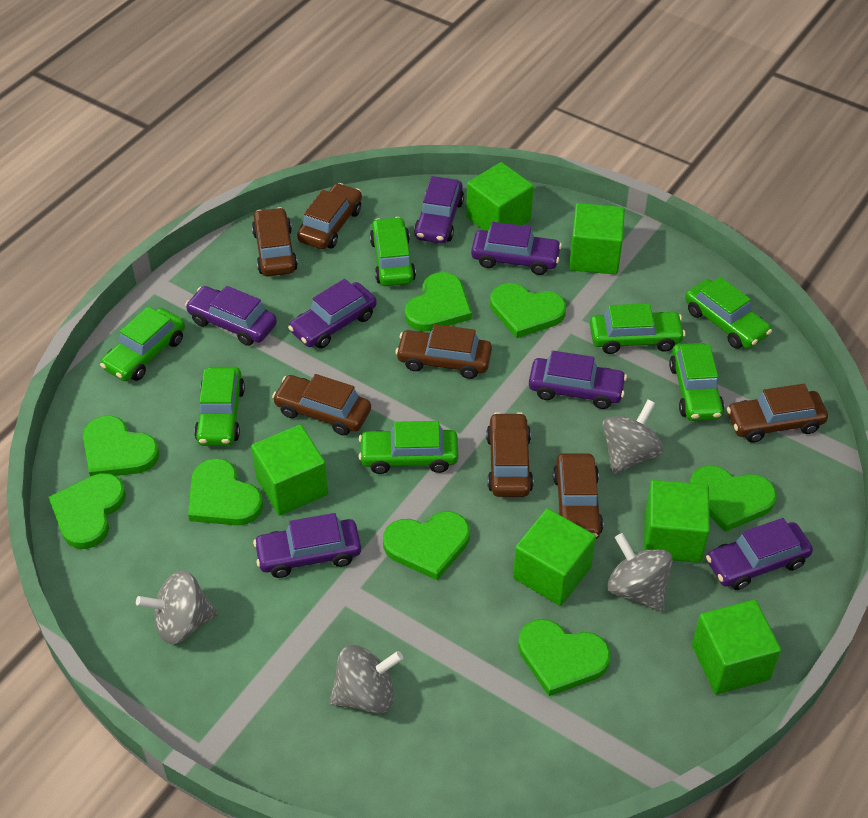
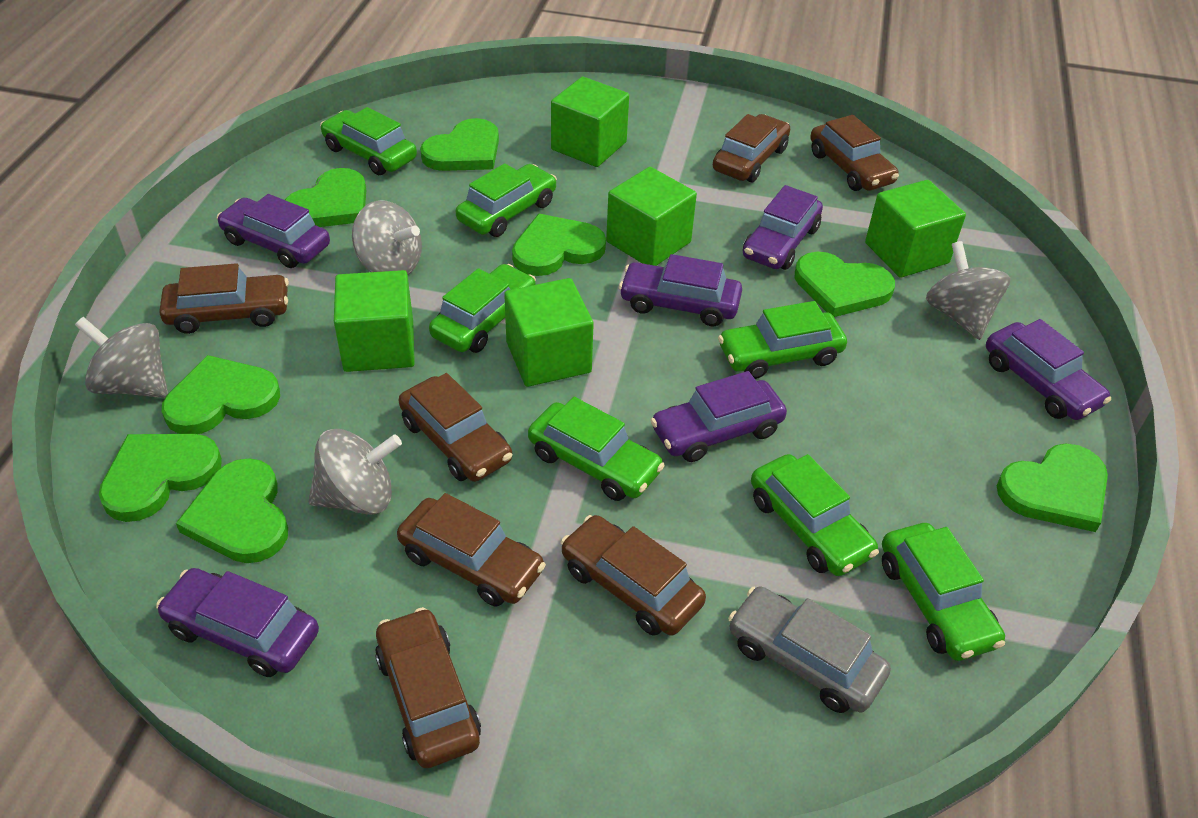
green cube: [251,424,328,516] [466,162,534,231] [513,508,596,606] [569,203,625,275] [644,480,710,563] [692,600,781,695] = 6 -> [334,270,415,372] [504,278,594,387] [551,77,629,167] [606,167,697,266] [865,180,966,278] = 5
grey car: none = 0 -> [728,587,891,713] = 1
purple car: [185,286,277,346] [253,513,361,578] [288,279,377,349] [414,176,464,243] [471,222,562,275] [529,351,627,409] [706,518,813,590] = 7 -> [156,568,319,677] [217,194,330,268] [619,254,742,326] [650,371,787,462] [743,185,823,270] [986,319,1111,420] = 6

